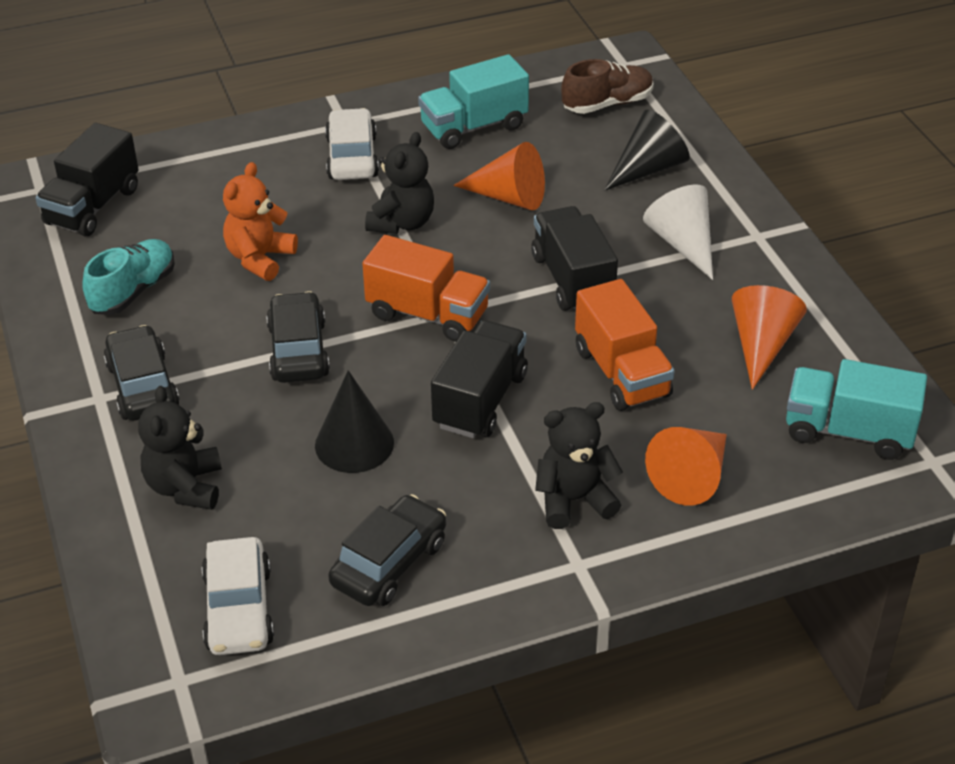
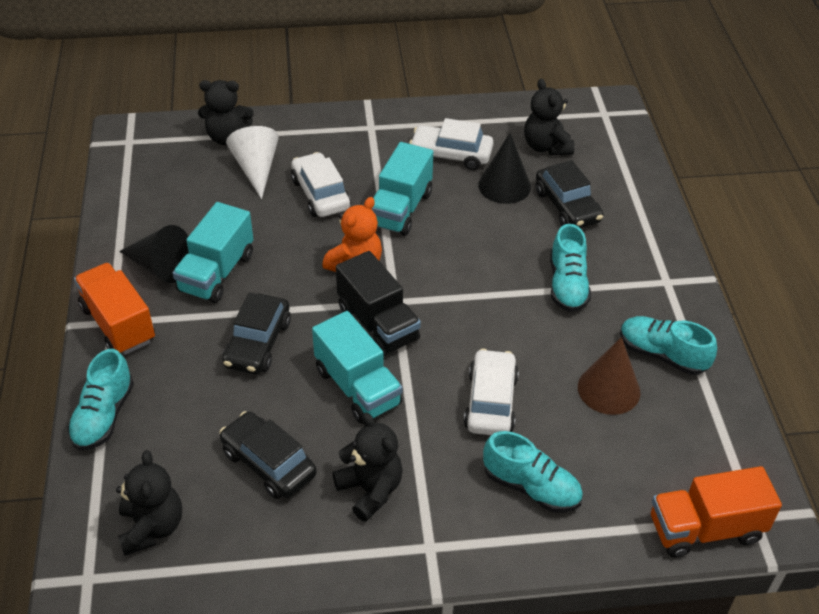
black teddy bear: [138,386,222,510] [365,132,434,234] [535,402,623,529] = 3 -> [116,450,182,556] [198,80,254,145] [332,413,403,522] [524,78,575,155] = 4
black truck: [35,123,139,236] [431,320,528,438] [531,206,618,311] = 3 -> [336,251,421,356] = 1
brown cone: none = 0 -> [578,337,641,415] = 1
brown shoe: [561,59,654,114] = 1 -> none = 0
orange cone: [453,142,545,210] [645,427,727,506] [732,285,807,390] = 3 -> none = 0
turquoise shoe: [82,239,175,315] = 1 -> [67,349,134,450] [483,431,583,513] [550,224,591,312] [620,316,717,375] = 4
turquoise truck: [418,54,529,149] [786,359,927,460] = 2 -> [173,202,253,303] [312,311,403,424] [372,142,433,236] = 3
white car: [202,537,274,655] [325,108,379,180] = 2 -> [291,152,351,217] [409,118,494,170] [464,349,519,435] = 3

